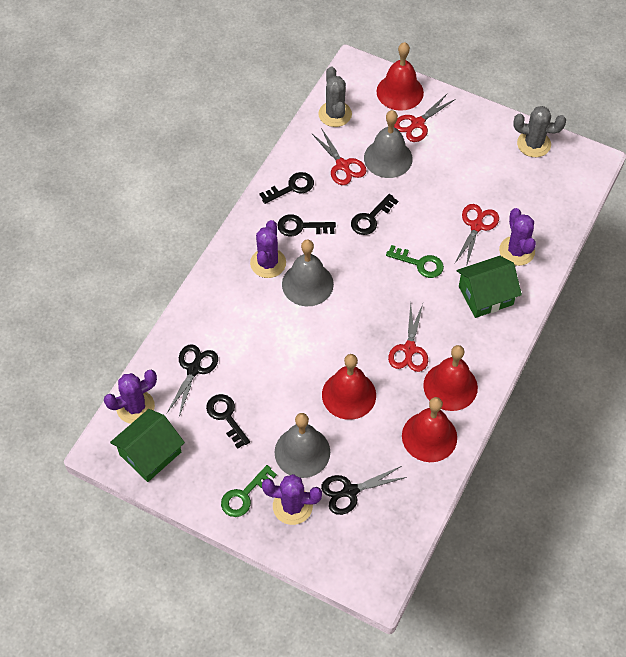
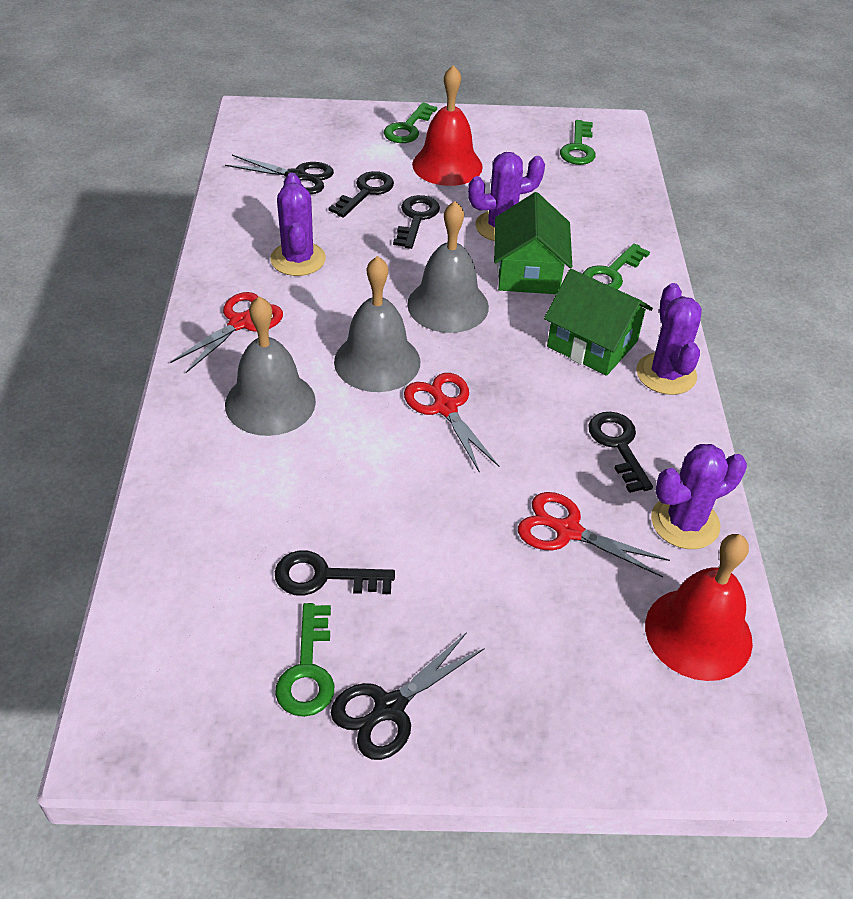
green key: [221,465,277,517] [386,245,444,278] = 2 -> [275,603,334,717] [384,102,437,143] [560,120,596,165] [583,243,650,290] = 4
grey cactus: [318,66,352,127] [513,106,566,157] = 2 -> none = 0
red bell: [322,354,376,420] [376,42,424,111] [402,397,457,462] [423,345,478,411] = 4 -> [412,65,483,186] [645,534,753,681] = 2
red scissors: [312,128,367,185] [388,303,428,372] [394,94,456,142] [455,204,499,267] = 4 -> [170,292,283,373] [404,373,499,473] [518,492,670,577] = 3

